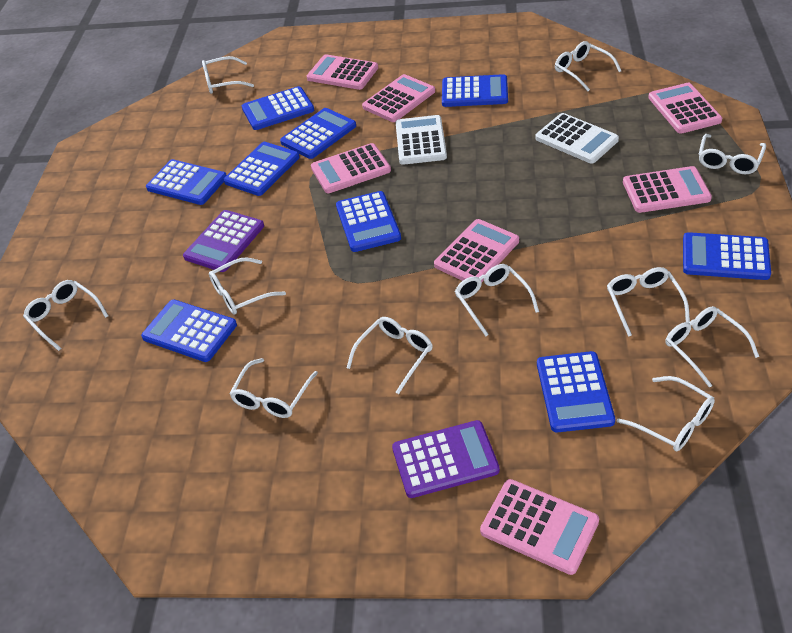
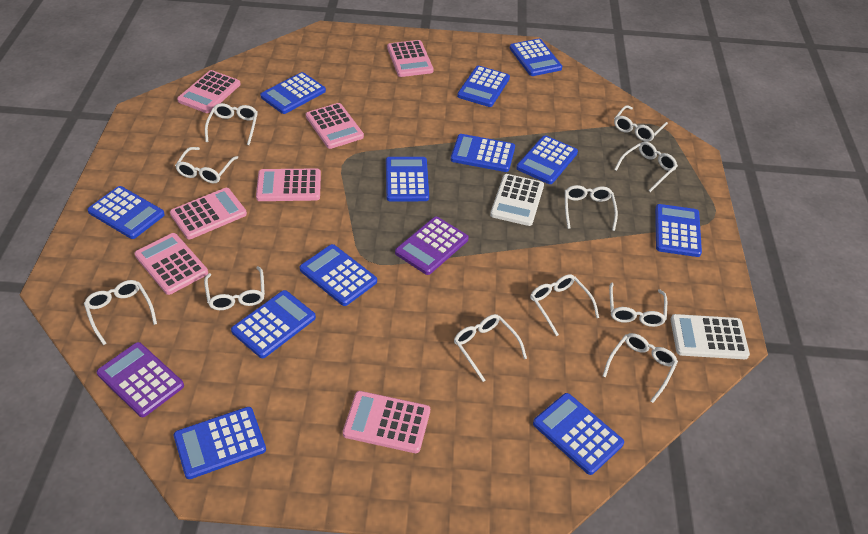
blue calculator: [141,300,237,362] [146,159,227,205] [223,142,300,196] [242,86,314,130] [280,108,356,159] [336,191,401,252] [442,74,508,107] [537,351,615,433] [683,232,771,280] = 9 -> [87,186,165,239] [174,407,266,479] [231,290,316,358] [260,72,326,114] [300,244,377,306] [386,157,429,202] [451,134,515,172] [457,66,510,107] [510,39,562,76] [516,135,578,184] [533,393,624,475] [655,204,702,257] = 12

